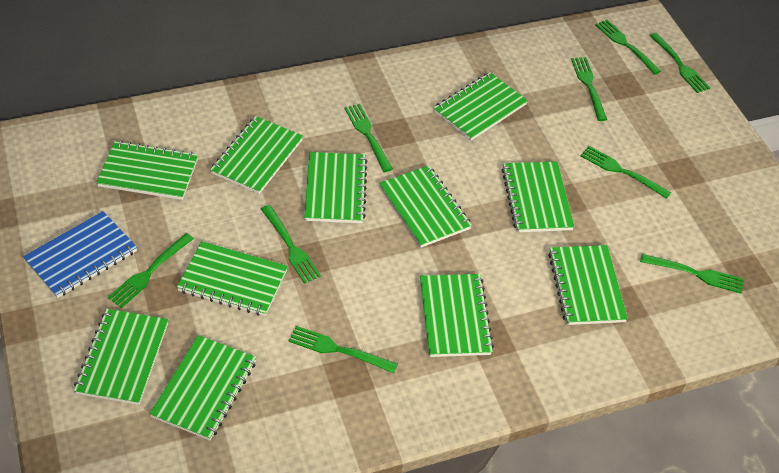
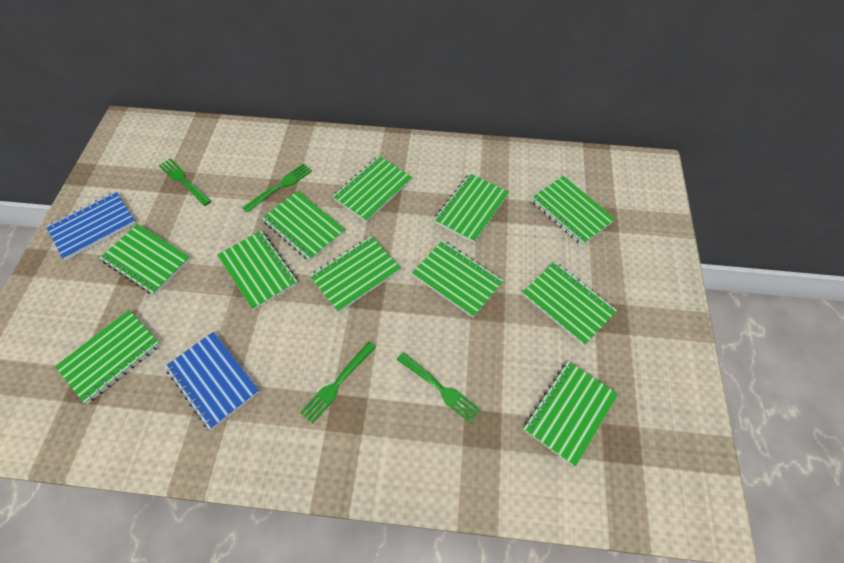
blue notebook: [23,211,137,298] = 1 -> [46,191,136,260] [165,332,259,430] = 2
green fork: [108,233,194,308] [261,205,321,284] [288,326,398,373] [344,104,393,172] [571,57,607,121] [580,146,671,199] [596,20,661,75] [640,254,744,294] [650,33,710,93] = 9 -> [158,159,211,206] [243,163,312,213] [300,342,376,424] [397,352,481,423] = 4

